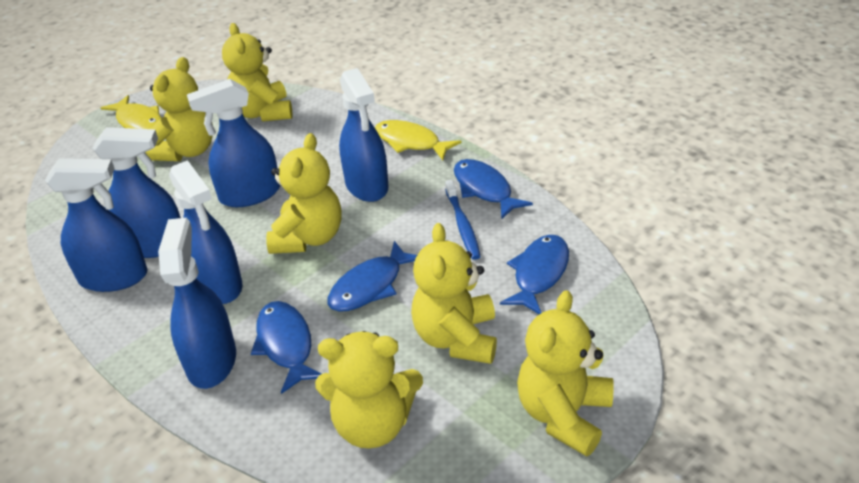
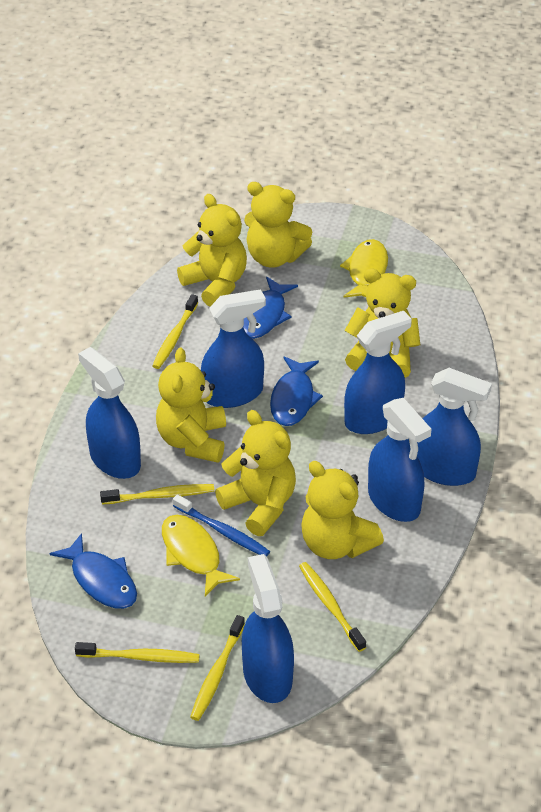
blue fish: [251,301,322,394] [327,241,417,312] [454,159,533,219] [500,235,569,314] = 4 -> [49,533,137,609] [243,277,298,339] [270,356,323,426] = 3
yellow toothbrush: none = 0 -> [75,642,200,663] [100,484,215,504] [152,294,198,369] [190,615,245,721] [299,562,366,652] = 5

